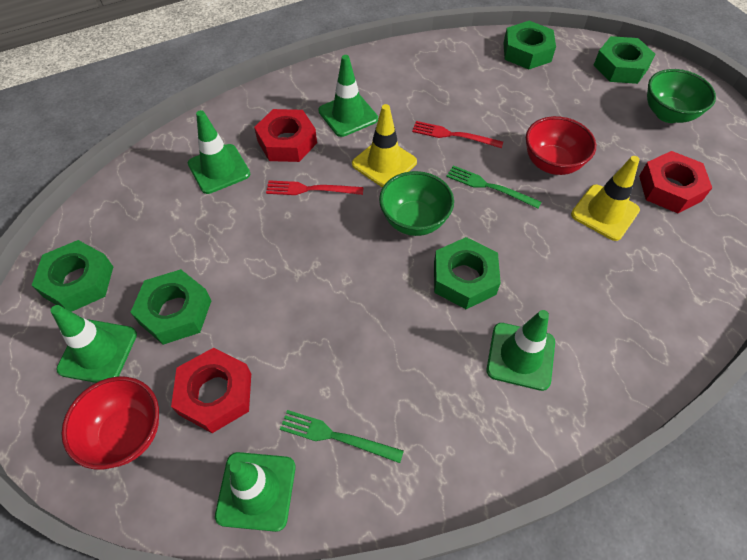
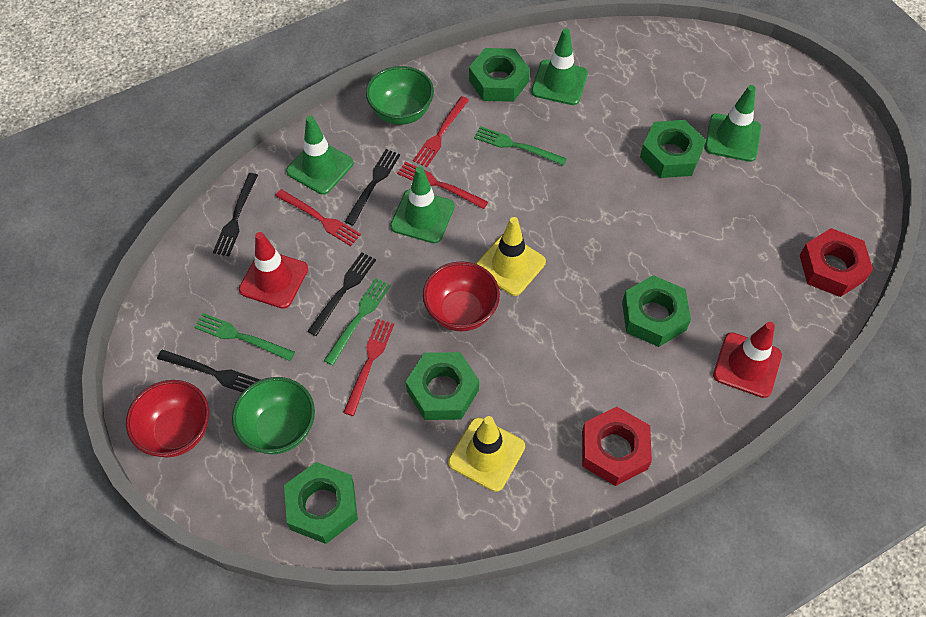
black fork: none = 0 -> [157,349,260,392] [213,173,258,256] [307,252,376,336] [345,149,400,225] = 4
green fork: [280,410,404,463] [446,165,541,209] = 2 -> [194,313,295,361] [324,278,391,366] [474,126,567,166] = 3
green traffic cone: [51,305,137,383] [188,110,250,194] [215,452,296,532] [318,55,378,137] [487,310,555,391] = 5 -> [286,116,354,195] [390,166,455,243] [531,28,588,105] [705,85,761,162] = 4
red fork: [266,180,364,195] [412,121,503,148] = 2 -> [275,189,361,246] [343,319,394,416] [397,162,488,209] [413,96,469,167] = 4
red nut: [171,348,251,433] [254,109,317,162] [639,151,712,213] = 3 -> [582,407,652,486] [800,228,873,297] = 2
red traffic cone: none = 0 -> [239,232,308,309] [713,322,782,398] = 2

